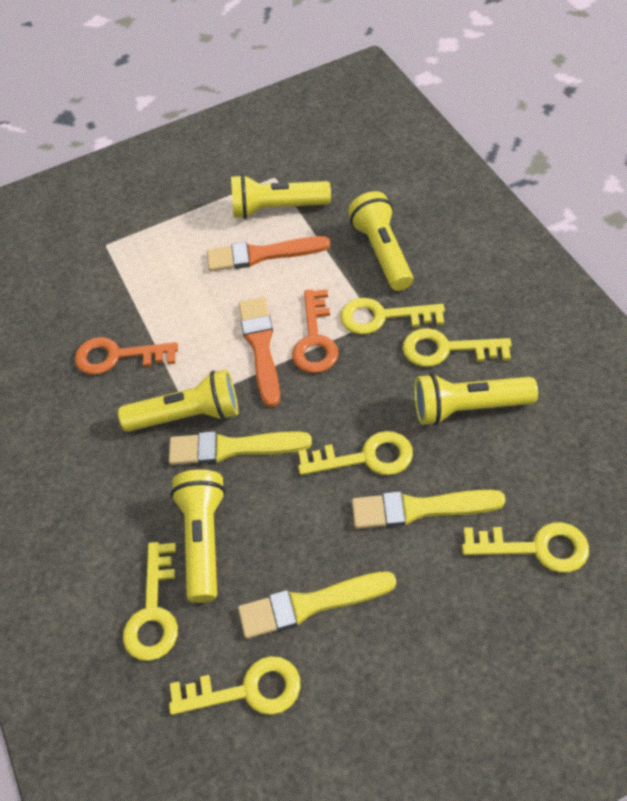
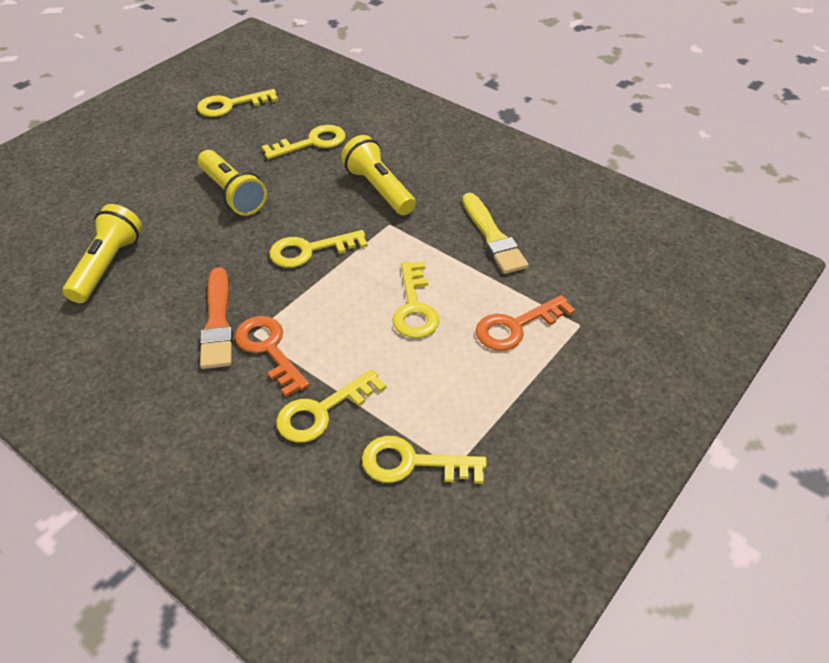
orange brush: [207,236,331,272] [238,297,280,407] = 2 -> [200,267,233,369] = 1
yellow brush: [169,431,312,465] [238,571,396,639] [352,490,506,529] = 3 -> [462,193,528,274] = 1
yellow flashlight: [118,369,238,432] [171,469,226,603] [231,174,331,219] [348,191,413,291] [414,373,538,426] = 5 -> [63,204,142,303] [198,150,267,216] [341,135,416,215] = 3

